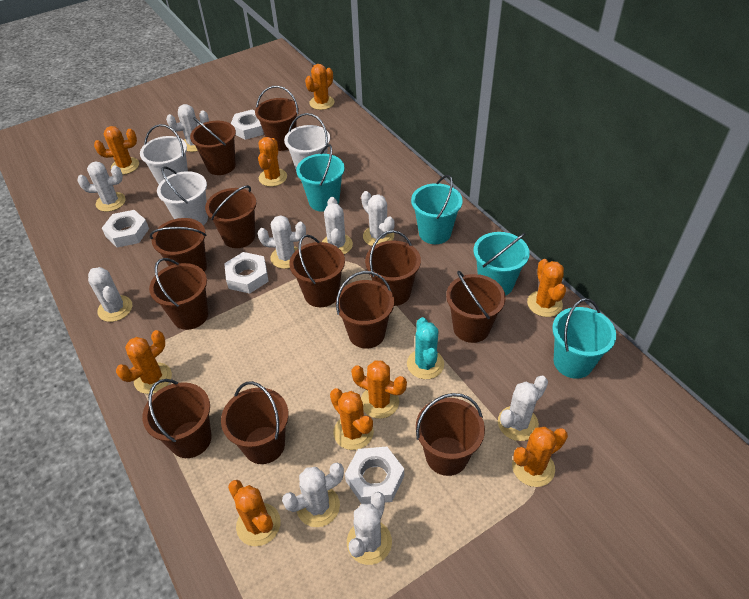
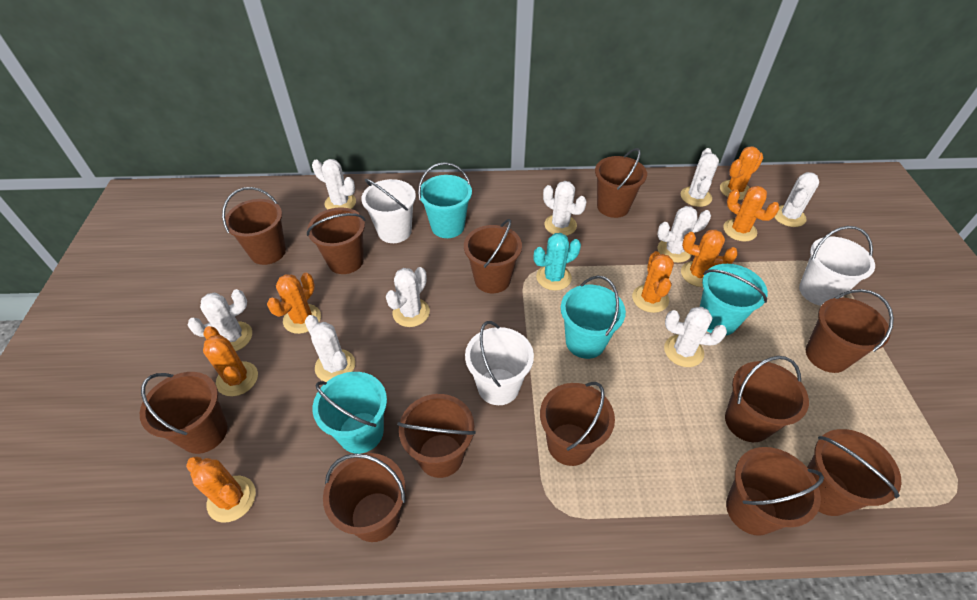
orange cactus: [94,126,139,175] [116,330,172,394] [228,480,281,546] [258,137,287,187] [305,64,335,110] [330,388,374,450] [351,361,407,419] [512,427,568,487] [527,259,566,317] = 9 -> [186,456,256,523] [203,326,258,396] [267,273,321,334] [632,251,674,313] [681,229,738,287] [720,146,763,200] [723,186,779,241] = 7
white nut: [102,210,149,247] [224,252,269,294] [230,109,264,140] [345,447,404,504] = 4 -> none = 0

